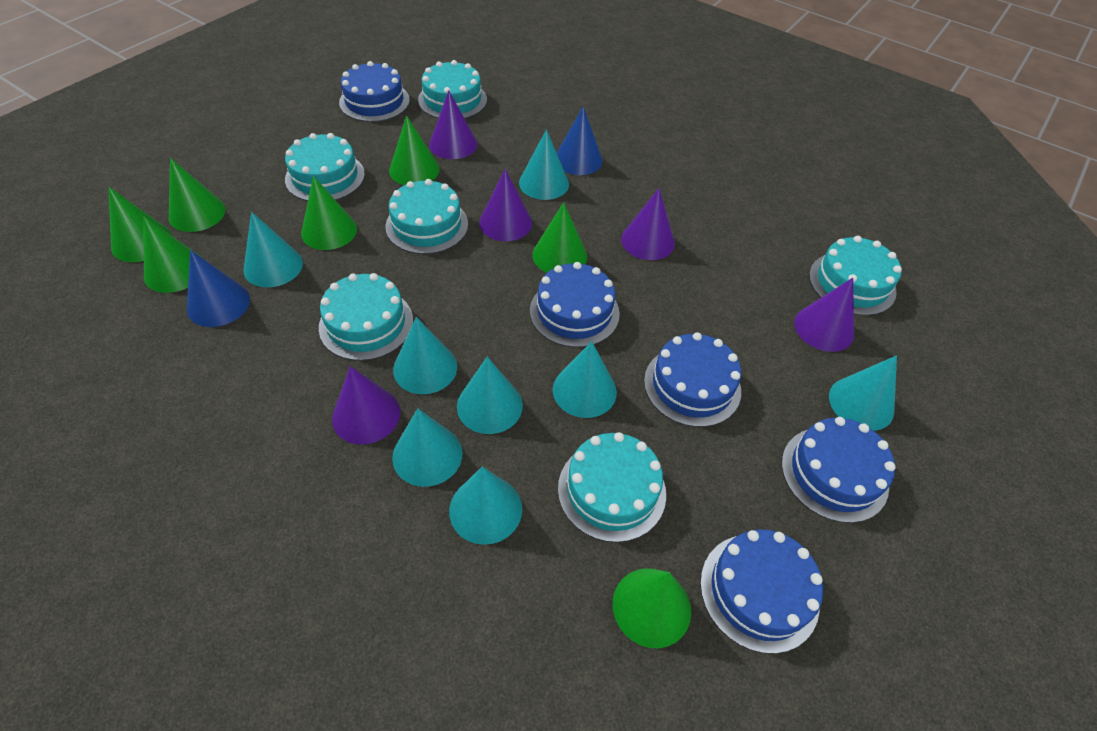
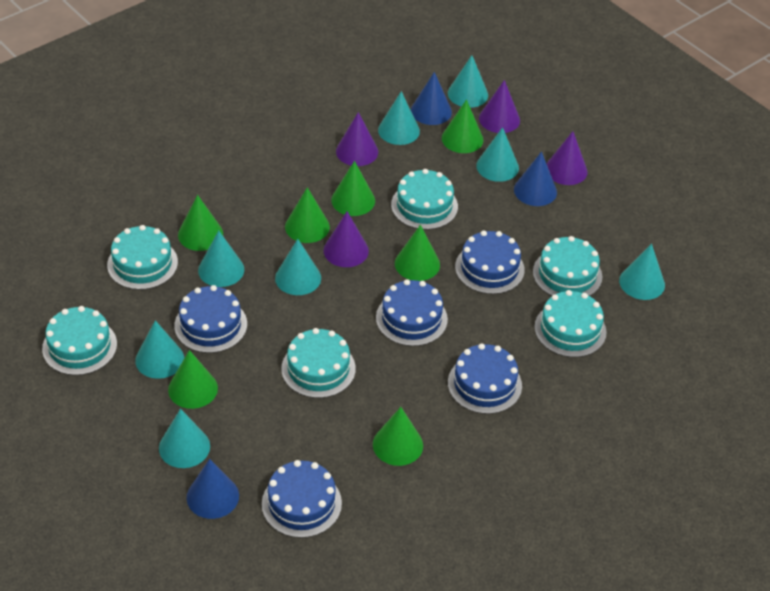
blue cone: [187,250,250,327] [557,106,603,175] = 2 -> [187,459,239,519] [411,72,452,125] [514,151,557,206] = 3
purple cone: [332,366,400,445] [429,90,477,159] [479,169,532,241] [621,188,675,260] [794,278,854,352] = 5 -> [323,212,369,267] [336,112,378,166] [479,80,520,133] [546,131,587,185] = 4

